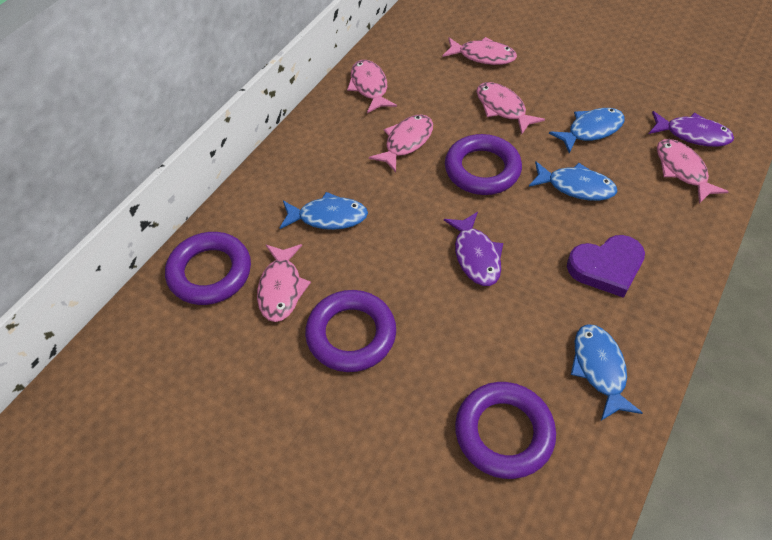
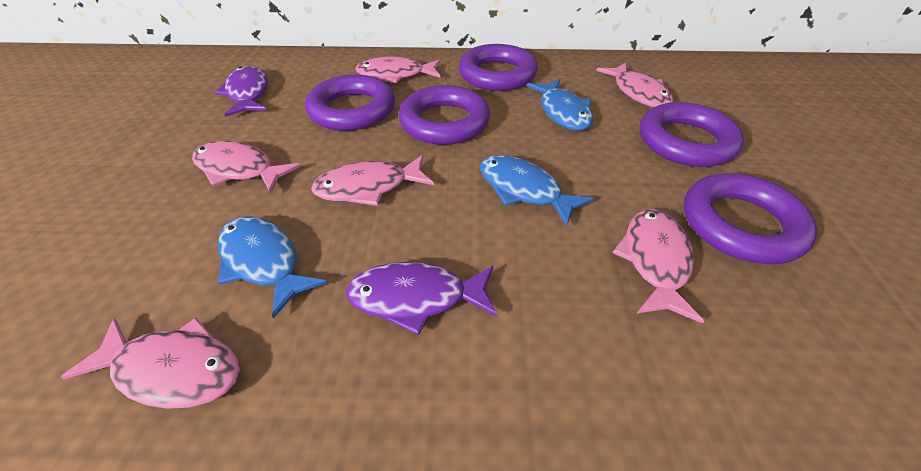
blue fish: [280,192,368,230] [529,161,618,201] [549,108,625,153] [571,324,643,421] = 4 -> [218,217,327,318] [480,155,594,227] [526,79,593,130] = 3
purple heart: [567,235,645,298] = 1 -> none = 0
purple ring: [165,232,251,305] [305,290,396,372] [445,134,522,195] [455,382,556,479] = 4 -> [305,75,395,131] [398,85,490,145] [459,44,538,91] [640,102,744,167] [684,173,818,264] = 5

